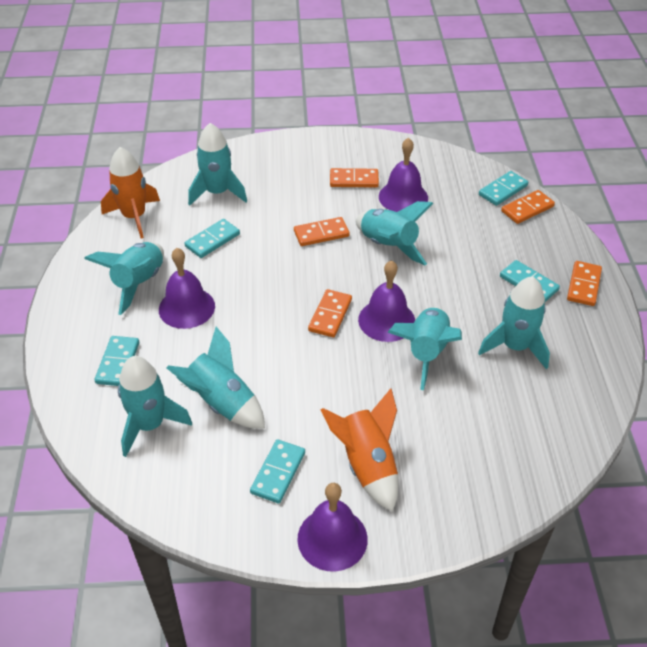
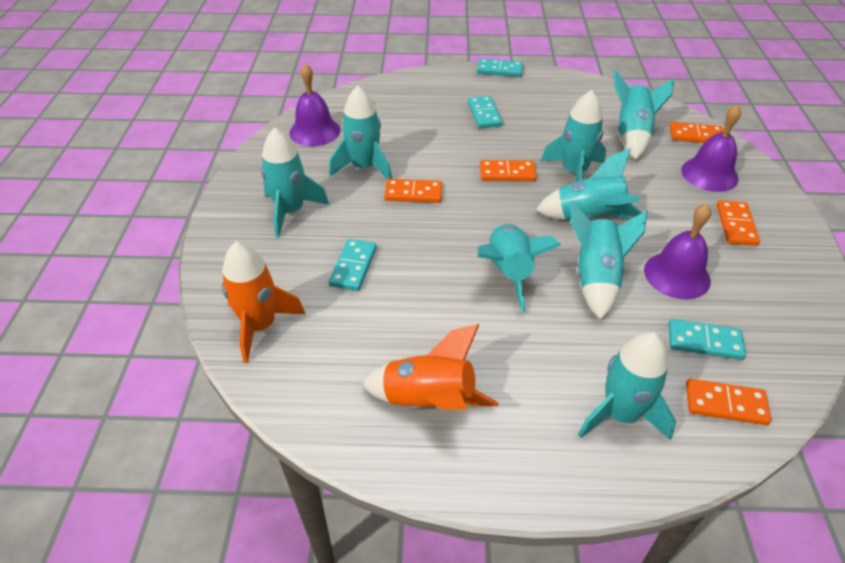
purple bell: [159,248,215,329] [297,483,368,572] [358,260,415,342] [379,138,428,212] = 4 -> [289,64,340,146] [644,204,711,299] [681,105,741,192] = 3
turquoise domino: [95,336,139,386] [185,219,240,258] [250,439,305,503] [479,171,528,206] [500,260,560,302] = 5 -> [329,239,377,291] [468,96,502,128] [477,58,523,77] [668,319,746,360] = 4
turquoise rocket: [84,242,164,315] [118,356,192,457] [167,327,265,429] [188,123,247,205] [356,201,434,265] [388,307,462,390] [478,276,550,369] = 7 -> [261,128,329,238] [329,86,392,179] [477,224,561,313] [536,148,642,220] [541,90,606,182] [570,200,647,320] [578,332,676,440] [613,69,674,160] = 8

